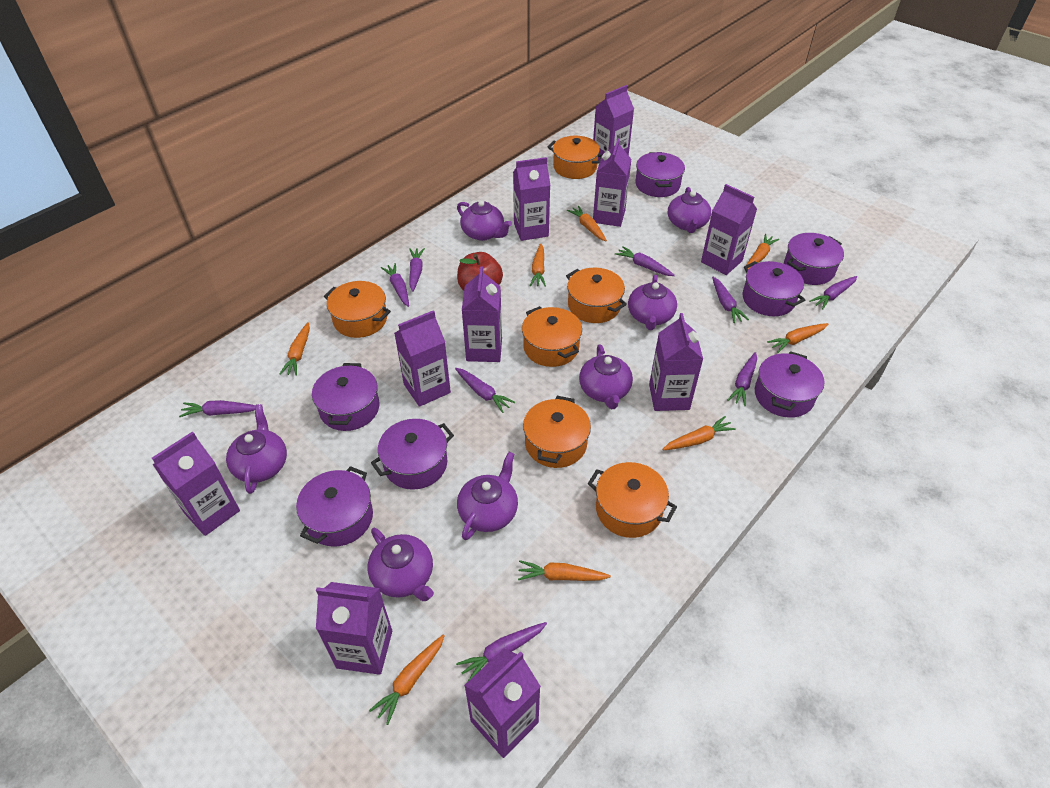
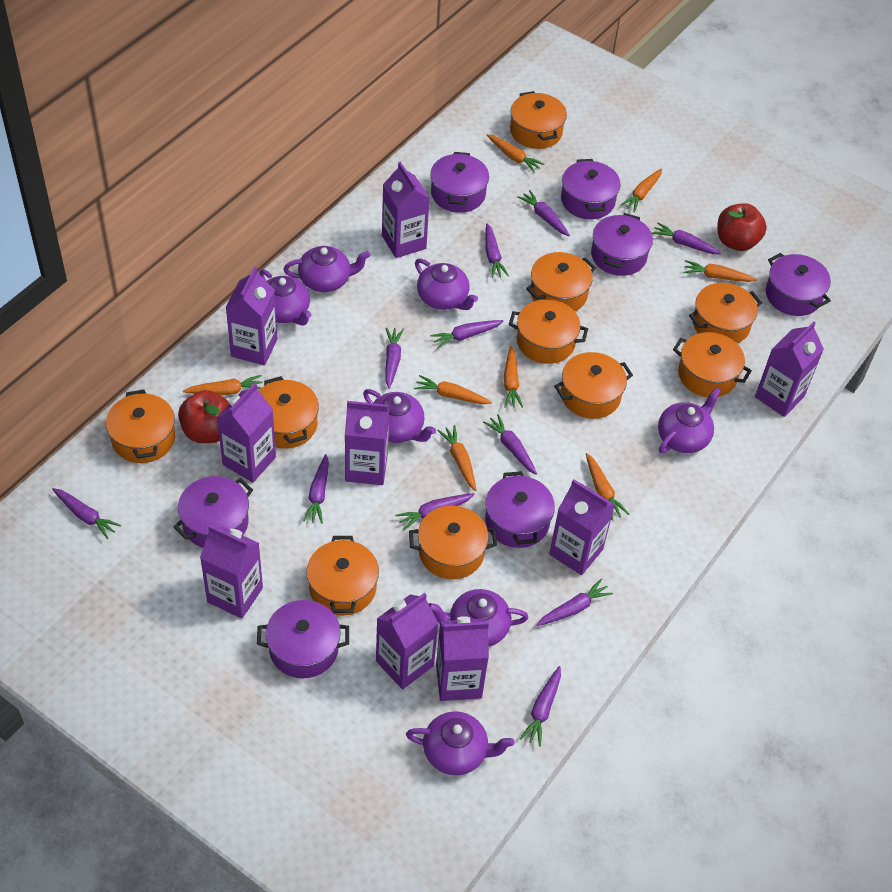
orange pot: [324,281,391,338] [522,306,582,367] [523,396,591,468] [547,136,602,179] [566,268,627,323] [588,462,677,538] = 6 -> [106,390,175,463] [259,376,319,449] [306,536,379,616] [409,506,497,579] [509,299,588,364] [510,91,567,149] [526,252,596,311] [554,352,633,419] [673,332,752,397] [689,283,762,344] = 10
purple carrot: [179,400,256,417] [381,263,409,307] [409,248,425,292] [455,368,515,413] [456,622,547,682] [615,246,675,276] [712,277,749,323] [728,352,757,406] [810,276,857,310] = 9 -> [52,488,121,539] [303,454,329,524] [385,327,404,389] [395,493,475,530] [430,320,504,349] [483,414,537,475] [485,223,509,278] [517,190,570,236] [520,666,561,746] [537,579,613,626] [652,222,722,254] = 11
purple carton: [152,431,240,536] [316,582,392,675] [394,310,451,407] [462,267,502,362] [464,649,541,758] [513,157,550,241] [593,85,634,160] [593,138,632,227] [649,313,703,411] [701,184,757,275] = 10 -> [200,525,263,619] [216,383,276,482] [226,267,277,365] [345,401,389,485] [376,593,438,689] [382,162,430,258] [436,616,489,701] [549,479,615,575] [755,321,824,417] = 9
red apple: [457,252,503,291] = 1 -> [178,390,229,443] [718,203,767,251] = 2

